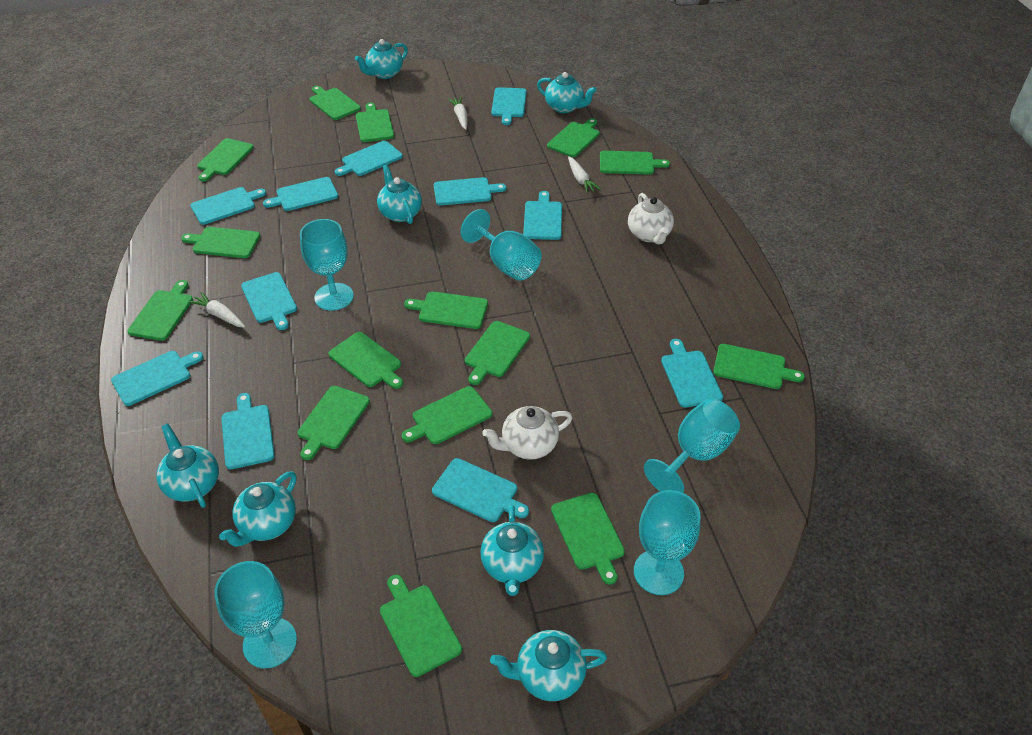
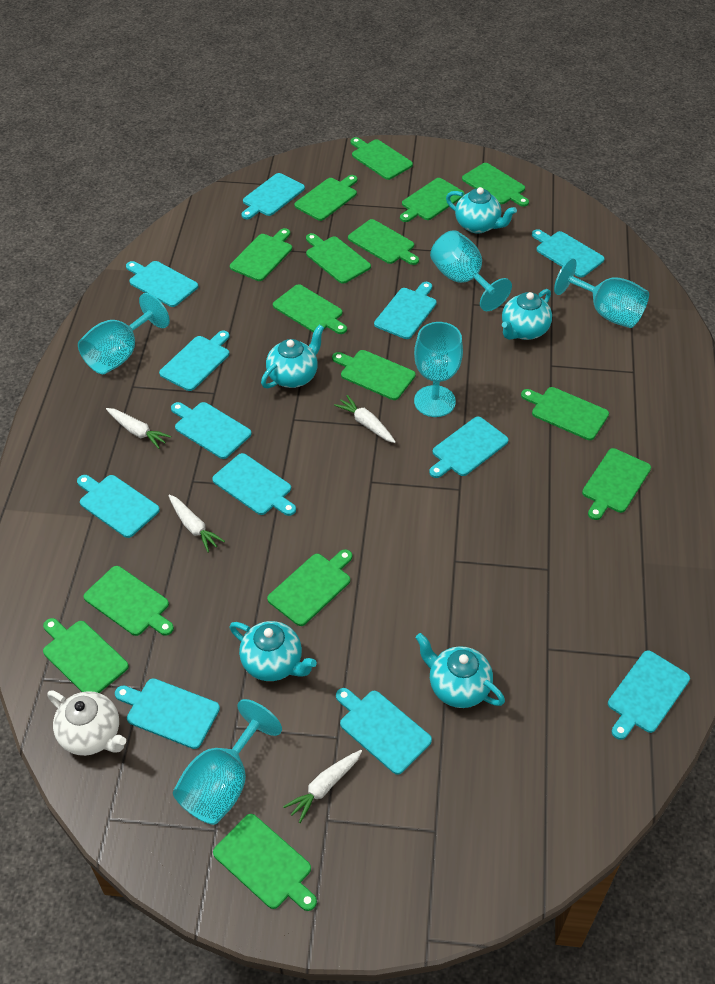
turquoise cutting board: [111,351,203,406] [190,187,266,225] [222,393,275,469] [241,272,297,330] [263,177,338,211] [335,141,403,176] [432,458,529,522] [434,177,506,206] [491,87,527,125] [523,191,562,240] [661,339,723,407] = 11 -> [77,475,160,538] [115,678,220,749] [126,261,198,307] [159,331,230,391] [171,402,252,459] [212,453,296,516] [241,173,305,219] [336,688,432,775] [374,282,437,339] [429,417,509,478] [532,229,605,277] [608,650,690,740] = 12
turquoise teapot: [157,423,219,508] [219,471,296,547] [355,39,408,79] [377,165,422,224] [480,505,544,596] [490,630,607,701] [537,72,597,113] = 7 -> [230,621,317,681] [261,325,324,388] [415,633,505,708] [446,187,517,234] [502,289,552,340] = 5
white carrot: [188,292,245,327] [448,97,468,130] [568,156,601,194] = 3 -> [106,408,171,449] [168,494,225,553] [283,750,362,823] [334,395,396,443] = 4
white teapot: [482,406,572,460] [628,193,674,244] = 2 -> [47,691,126,756] = 1

